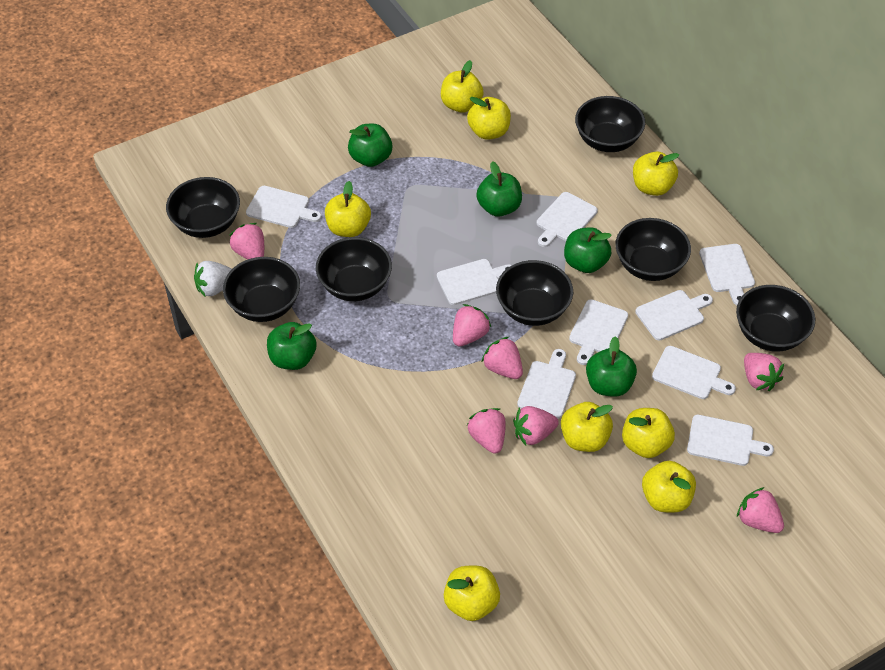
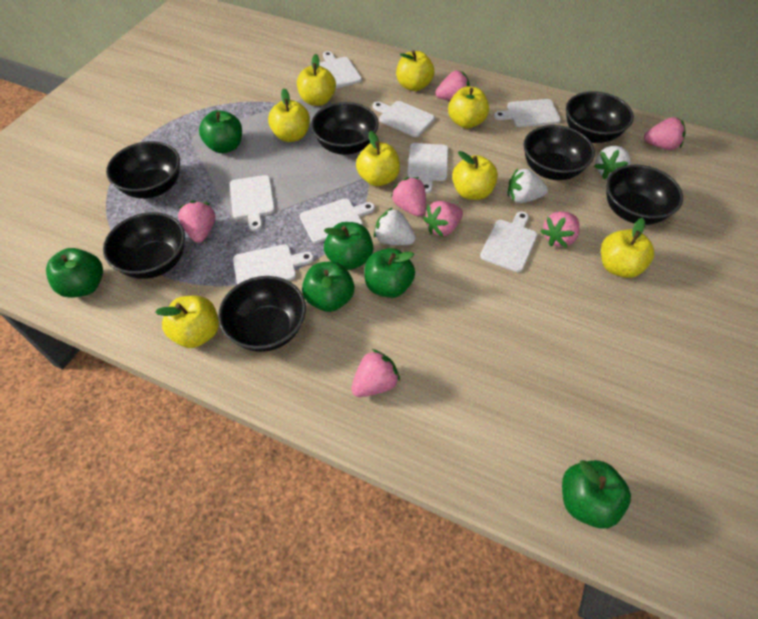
green apple: [267,322,317,370] [348,124,392,167] [477,161,522,217] [564,227,612,273] [586,336,637,397] = 5 -> [46,248,103,298] [199,110,242,153] [302,261,354,312] [324,222,373,270] [364,248,415,298] [562,460,631,529] = 6
white cutting board: [246,186,322,228] [437,259,512,305] [517,349,576,419] [537,192,598,247] [569,299,628,365] [635,290,713,341] [652,346,736,399] [687,415,774,466] [699,244,755,305] = 9 -> [230,175,275,231] [233,245,314,285] [300,198,375,243] [319,51,362,88] [373,101,435,137] [407,143,448,193] [480,211,537,272] [494,99,561,127] = 8
white strawberry: [194,261,232,296] = 1 -> [374,207,416,245] [508,168,548,203] [594,146,631,179] = 3

